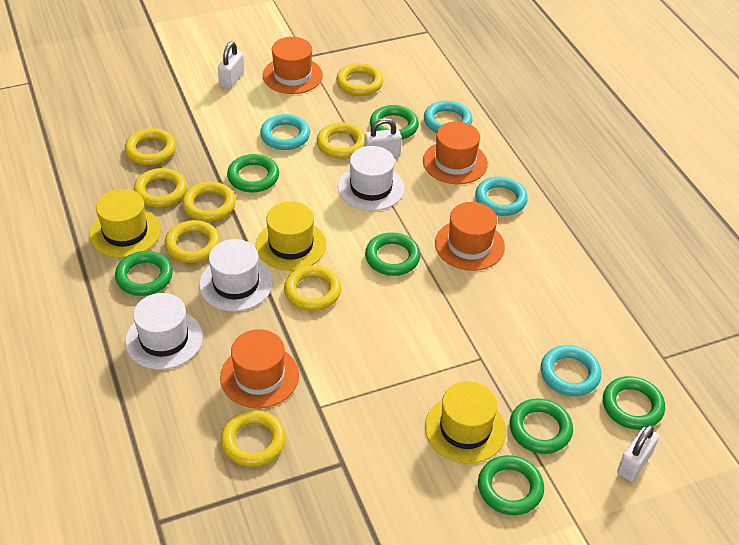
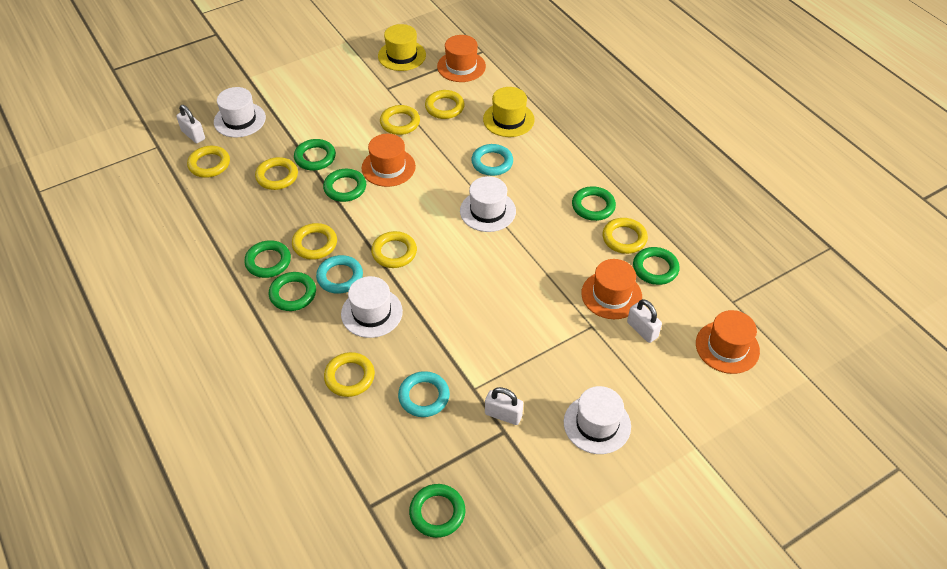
turquoise ring: [260,114,310,150] [424,101,472,133] [475,177,528,216] [541,345,601,396] = 4 -> [316,255,363,294] [398,371,450,417] [471,144,513,176] = 3
white hat: [125,293,203,370] [199,239,273,311] [338,146,405,211] = 3 -> [214,87,266,138] [341,276,403,338] [460,176,516,232] [564,386,631,454] = 4
yellow hat: [89,189,161,258] [256,201,326,271] [425,381,506,464] = 3 -> [378,24,426,71] [483,87,535,137] = 2

